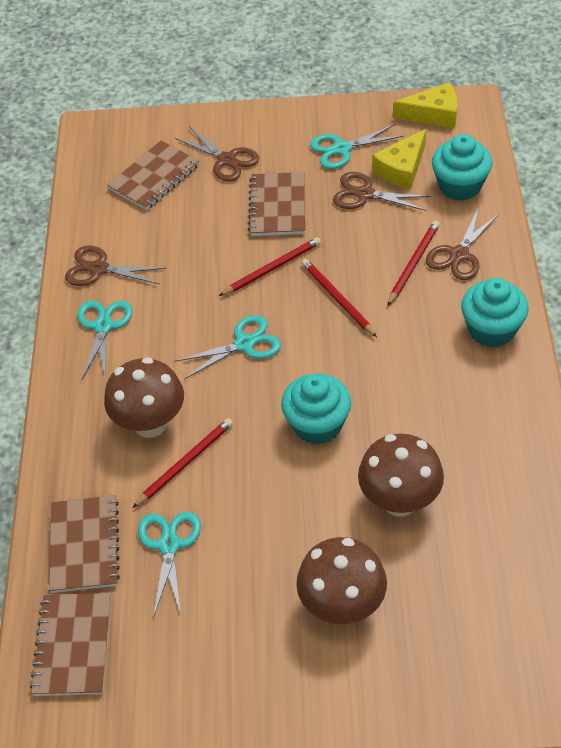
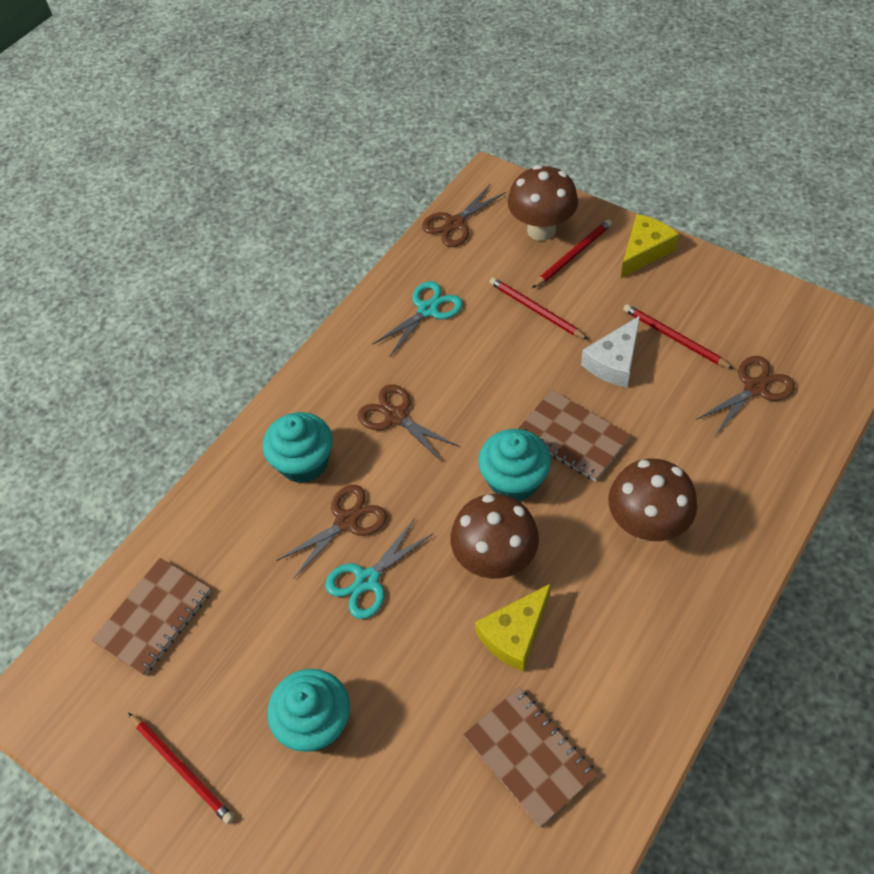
brown notebook: [30,593,112,696] [49,495,120,593] [107,140,199,210] [248,172,305,236] = 4 -> [92,558,211,676] [463,687,597,827] [518,390,631,482] = 3
turquoise scissors: [78,301,133,381] [138,512,201,618] [175,315,281,379] [310,124,404,169] = 4 -> [325,518,434,619] [373,281,463,356] = 2
white cheese: none = 0 -> [581,316,640,387] = 1

